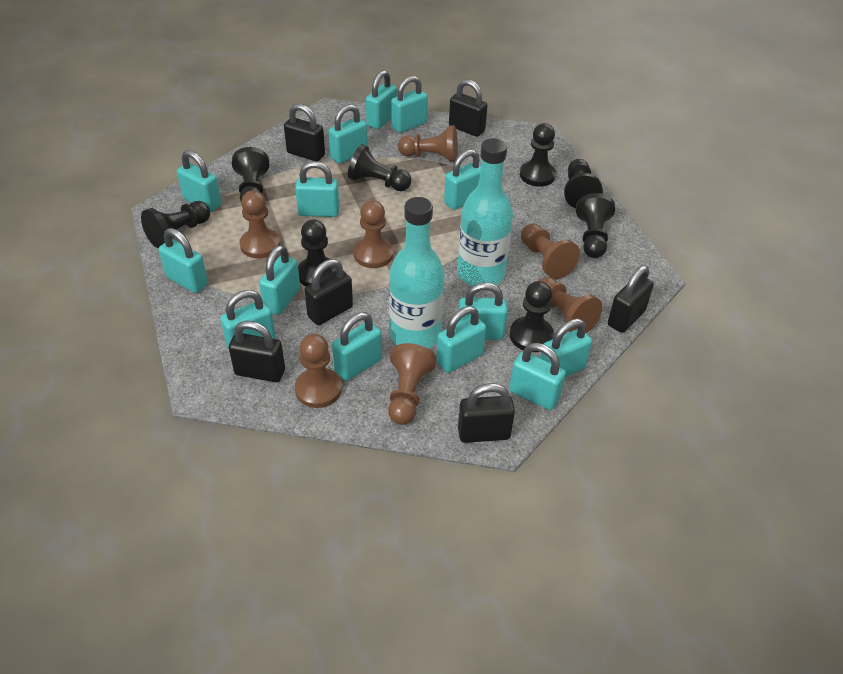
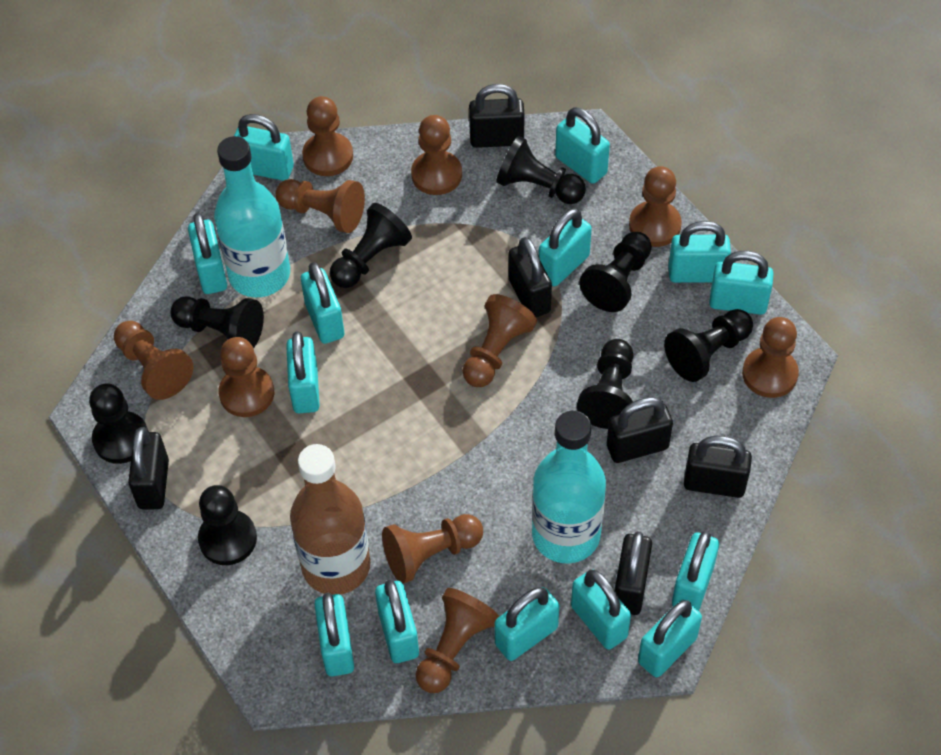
brown bottle: none = 0 -> [290,444,371,595] = 1
brown pawn: [240,191,280,258] [295,334,342,408] [354,200,394,268] [388,343,437,425] [398,125,458,162] [521,224,580,279] [539,277,603,333] = 7 -> [114,321,194,400] [218,337,274,417] [276,179,365,233] [302,96,353,176] [382,514,483,584] [411,115,462,195] [415,588,499,693] [462,294,537,387] [629,166,682,247] [742,317,799,398] = 10

